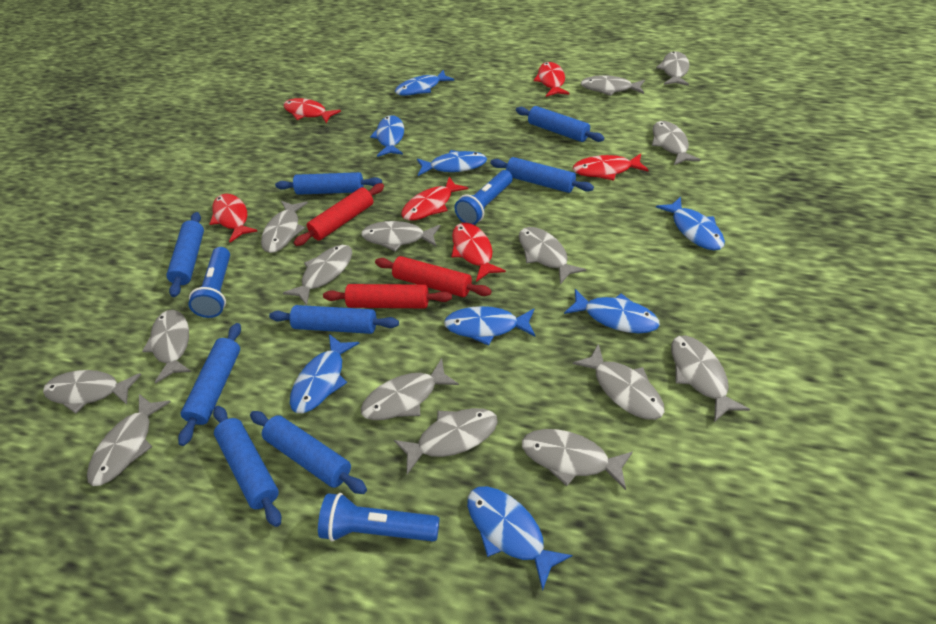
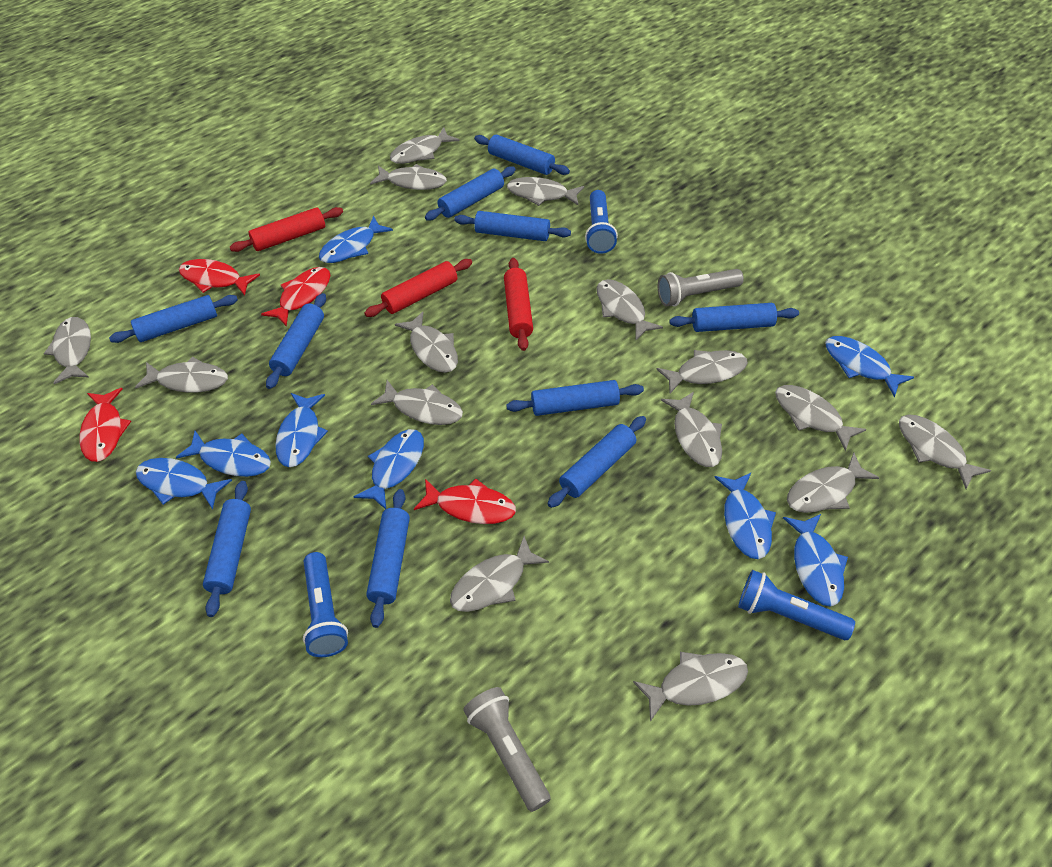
blue rolling pin: [166,212,204,297] [178,323,241,446] [213,406,281,527] [250,411,367,494] [269,305,399,334] [275,172,382,195] [490,157,594,193] [516,106,604,142] = 8 -> [109,295,238,343] [203,481,251,617] [266,293,326,389] [366,489,410,628] [425,166,516,221] [454,211,571,241] [474,135,570,175] [506,380,644,416] [547,416,646,508] [669,303,799,332] = 10
grey flashlight: none = 0 -> [463,687,551,812] [658,269,744,307] = 2
red fish: [210,194,257,243] [284,98,341,124] [401,177,468,220] [451,222,506,282] [534,62,570,97] [573,154,649,181] = 6 -> [80,388,131,462] [179,259,260,296] [261,267,331,327] [414,478,516,524] = 4

